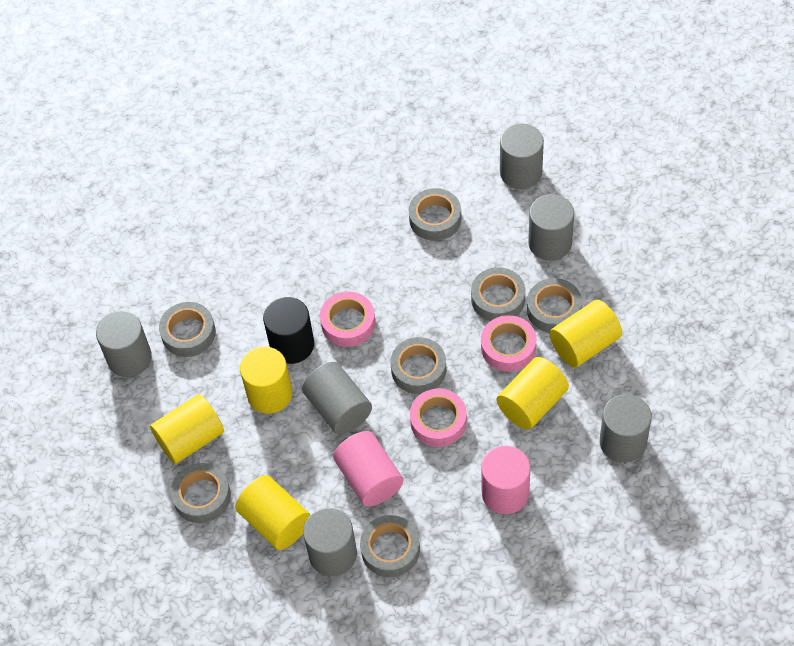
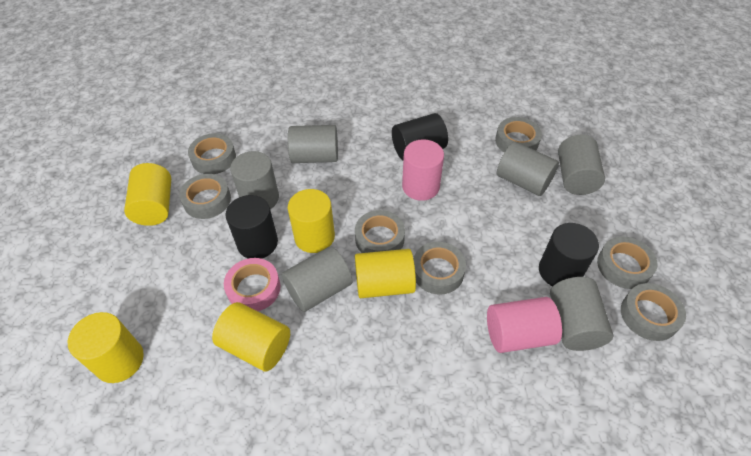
black cylinder: [263,297,314,364] = 1 -> [226,195,278,259] [392,113,448,160] [539,223,599,286] = 3
pink tape: [320,291,375,347] [410,389,467,447] [481,315,536,372] = 3 -> [224,258,280,311] = 1

